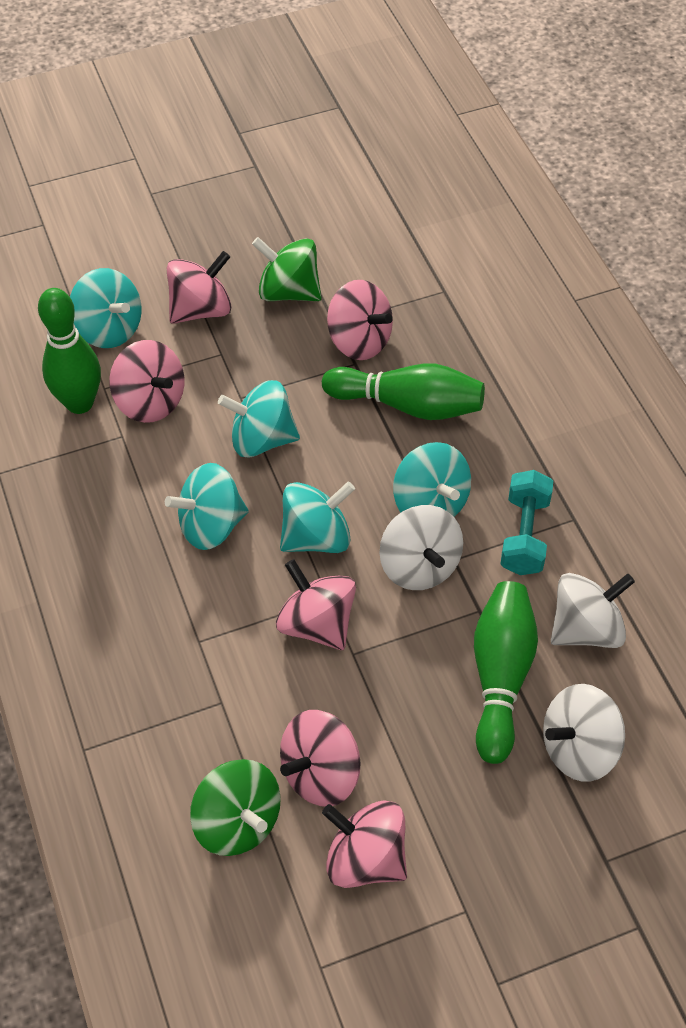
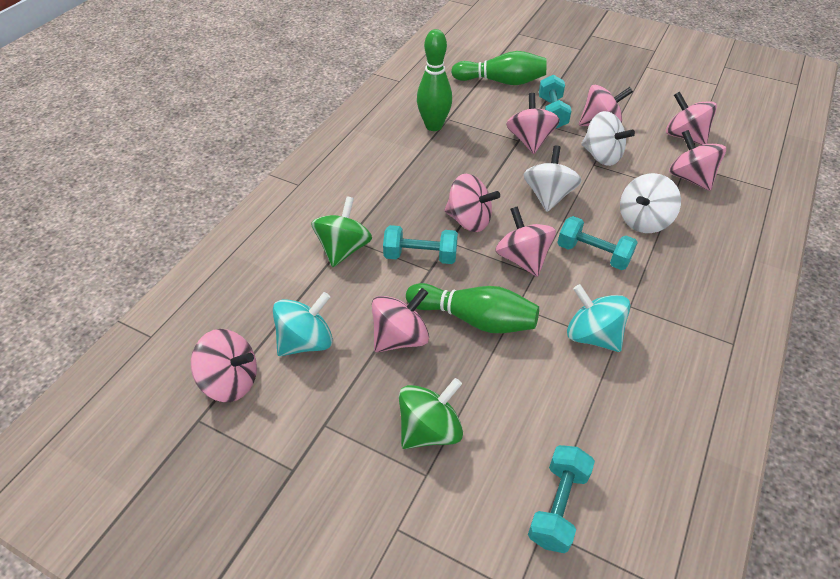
pink spinning top: [109,340,184,423] [167,251,231,324] [276,559,356,650] [280,710,361,807] [322,800,407,888] [327,280,393,360] = 6 -> [191,329,257,402] [372,288,429,353] [444,174,500,232] [495,206,556,277] [506,93,560,154] [579,85,633,126] [666,91,717,145] [669,130,726,191] = 8
turquoise dumbbell: [500,470,553,575] = 1 -> [383,225,458,264] [528,445,595,553] [539,75,571,129] [557,216,638,270] = 4
turquoise spinning top: [70,268,142,348] [165,463,249,550] [218,380,300,458] [280,482,355,553] [393,442,471,517] = 5 -> [273,292,333,356] [567,284,630,352] = 2

